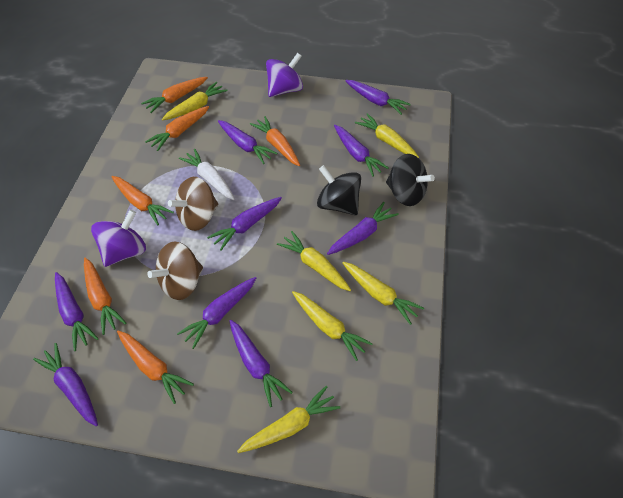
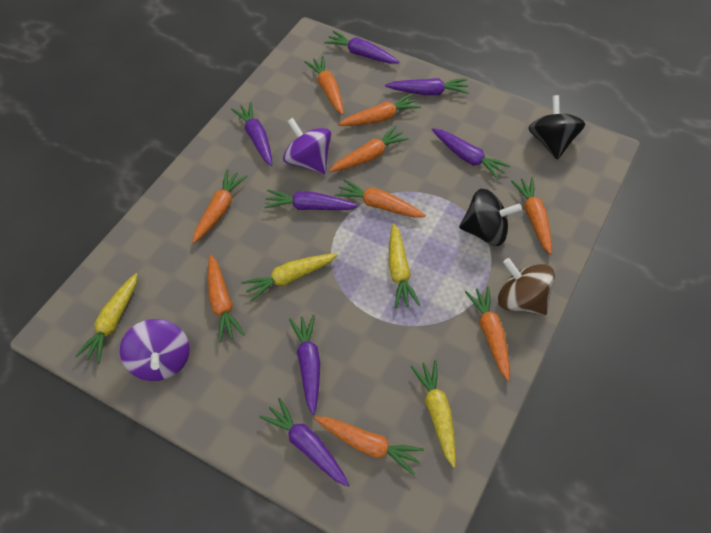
brown spinning top: [147,241,203,300] [168,177,218,231] = 2 -> [498,258,555,315] = 1
orange carrot: [84,258,126,335] [112,176,174,225] [117,330,194,404] [141,77,208,113] [145,106,209,151] [250,116,300,166] = 6 -> [193,169,247,243] [208,254,245,343] [305,56,344,115] [314,416,424,476] [329,126,409,172] [335,179,426,218] [338,93,421,126] [465,286,510,381] [511,177,552,255] = 9
purple carrot: [33,343,98,427] [55,272,99,351] [177,277,256,349] [207,197,282,251] [218,120,277,164] [229,320,293,407] [327,202,399,255] [334,125,389,177] [345,80,411,115] = 9 -> [231,102,272,166] [260,398,349,487] [264,190,359,210] [289,315,320,415] [324,31,400,64] [385,78,469,95] [432,128,510,180] = 7
white carrot: [179,149,235,200] = 1 -> none = 0
yellow carrot: [162,82,227,120] [237,386,340,453] [277,231,351,291] [292,291,373,361] [342,262,424,325] [355,113,419,158] = 6 -> [75,273,137,364] [241,253,338,302] [389,223,420,308] [410,360,456,468] = 4

